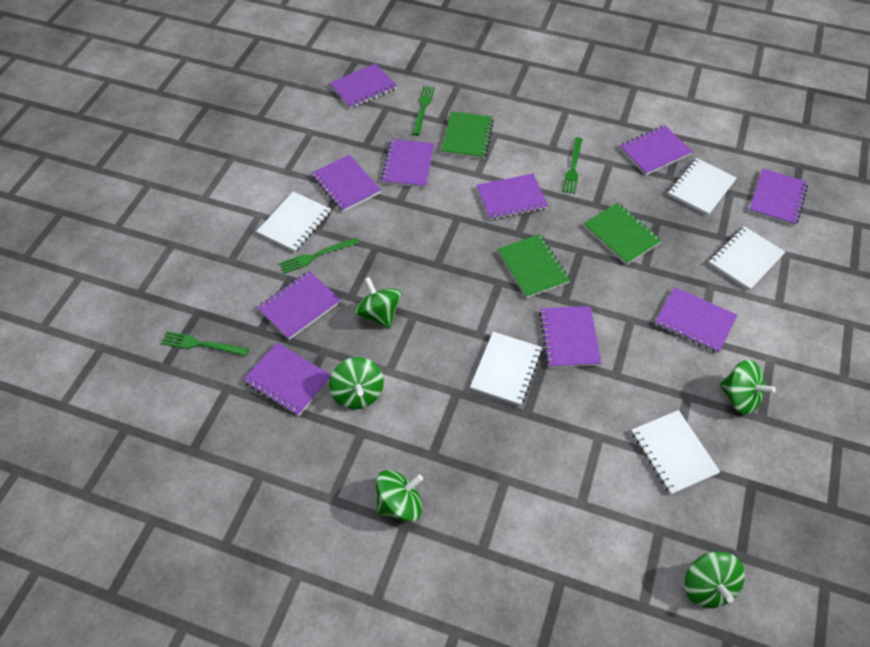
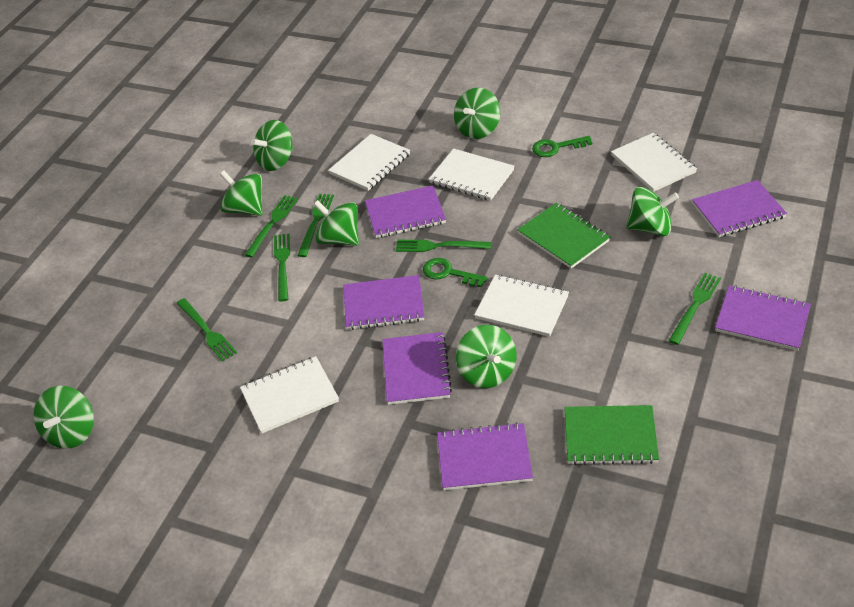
green fork: [161,331,249,356] [279,237,359,274] [412,86,435,136] [562,137,582,194] = 4 -> [176,298,237,362] [245,195,298,257] [274,234,290,301] [297,194,334,257] [396,240,491,252] [668,273,721,345] = 6
green key: none = 0 -> [423,258,488,287] [532,136,592,157] = 2
green notebook: [441,111,494,159] [498,234,570,298] [584,203,662,265] = 3 -> [517,203,610,269] [564,405,659,465] = 2
green spinning top: [329,357,384,409] [354,277,402,329] [376,470,423,522] [684,551,745,608] [719,360,776,415] = 5 -> [34,386,94,449] [220,170,263,216] [251,120,293,171] [313,200,359,246] [454,88,500,139] [456,325,516,388] [626,187,679,236] = 7
purple notebook: [243,343,331,416] [257,271,341,340] [312,155,381,212] [329,63,397,109] [381,139,434,188] [476,174,548,220] [539,306,601,368] [619,125,693,175] [655,287,737,353] [749,168,808,226] = 10 -> [343,275,424,330] [365,186,446,238] [382,332,452,405] [437,422,533,490] [692,180,787,237] [715,285,811,351] = 6

